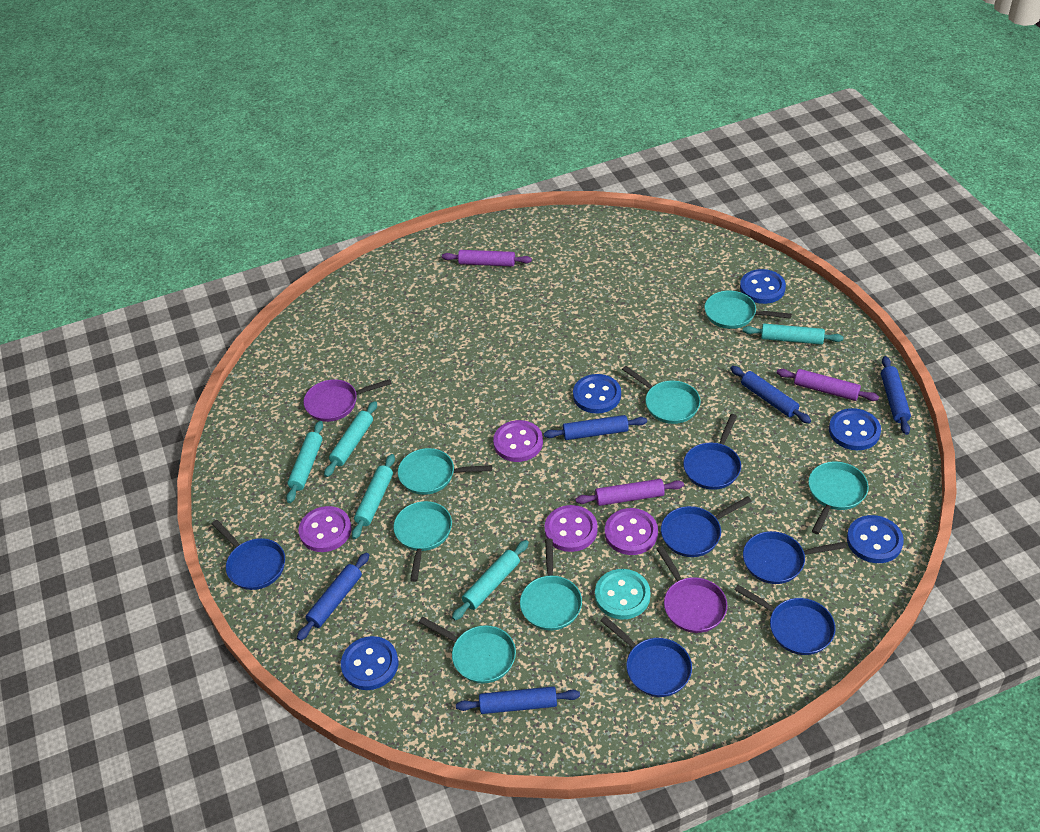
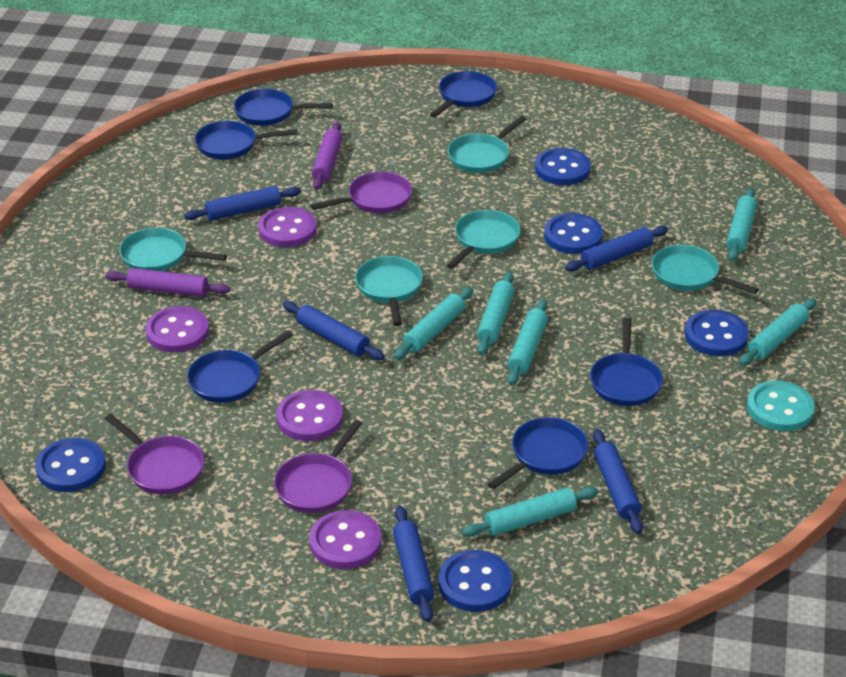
purple pan: [303,379,392,422] [657,546,728,633] = 2 -> [105,414,204,494] [274,420,362,513] [311,172,412,213] = 3
purple rolling pin: [442,250,532,267] [576,479,684,506] [777,369,879,401] = 3 -> [105,268,230,297] [312,122,343,190] = 2
turquoise pan: [393,501,452,582] [398,448,492,495] [419,617,516,683] [520,539,582,630] [622,366,700,424] [704,291,792,329] [808,462,869,534] = 7 -> [119,228,227,271] [355,256,423,326] [446,210,521,269] [447,116,527,173] [652,245,758,294] = 5
turquoise rolling pin: [286,421,323,503] [324,401,377,477] [352,454,395,539] [452,540,529,621] [743,324,844,345] = 5 -> [394,287,473,360] [462,487,598,537] [477,271,514,355] [507,299,548,385] [726,188,757,261] [739,298,816,366] = 6

